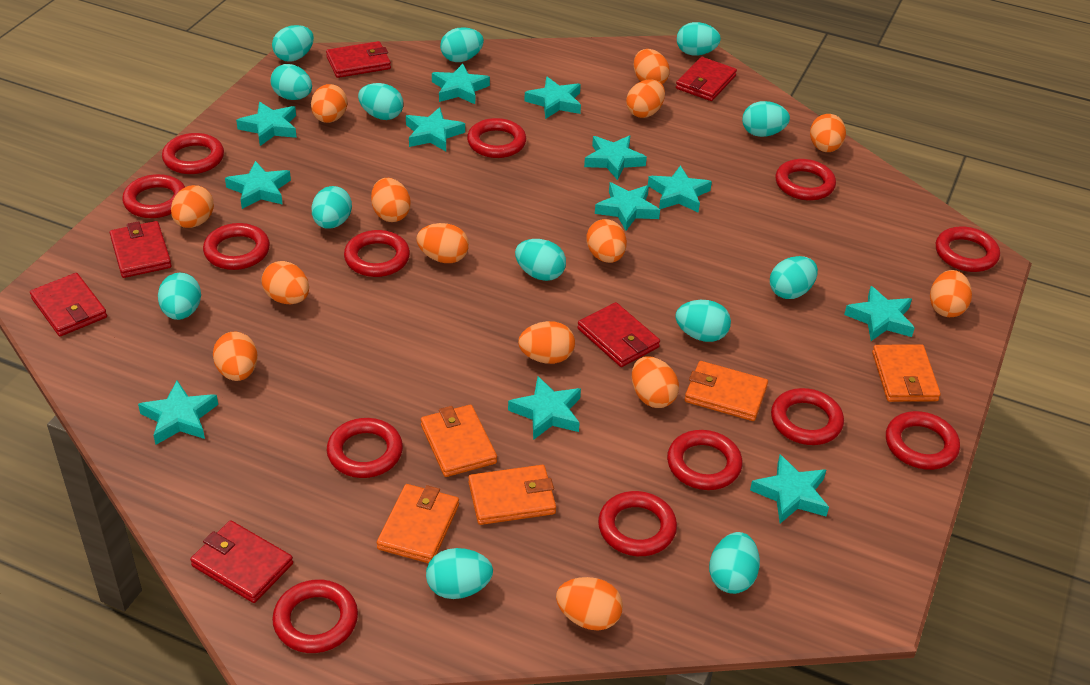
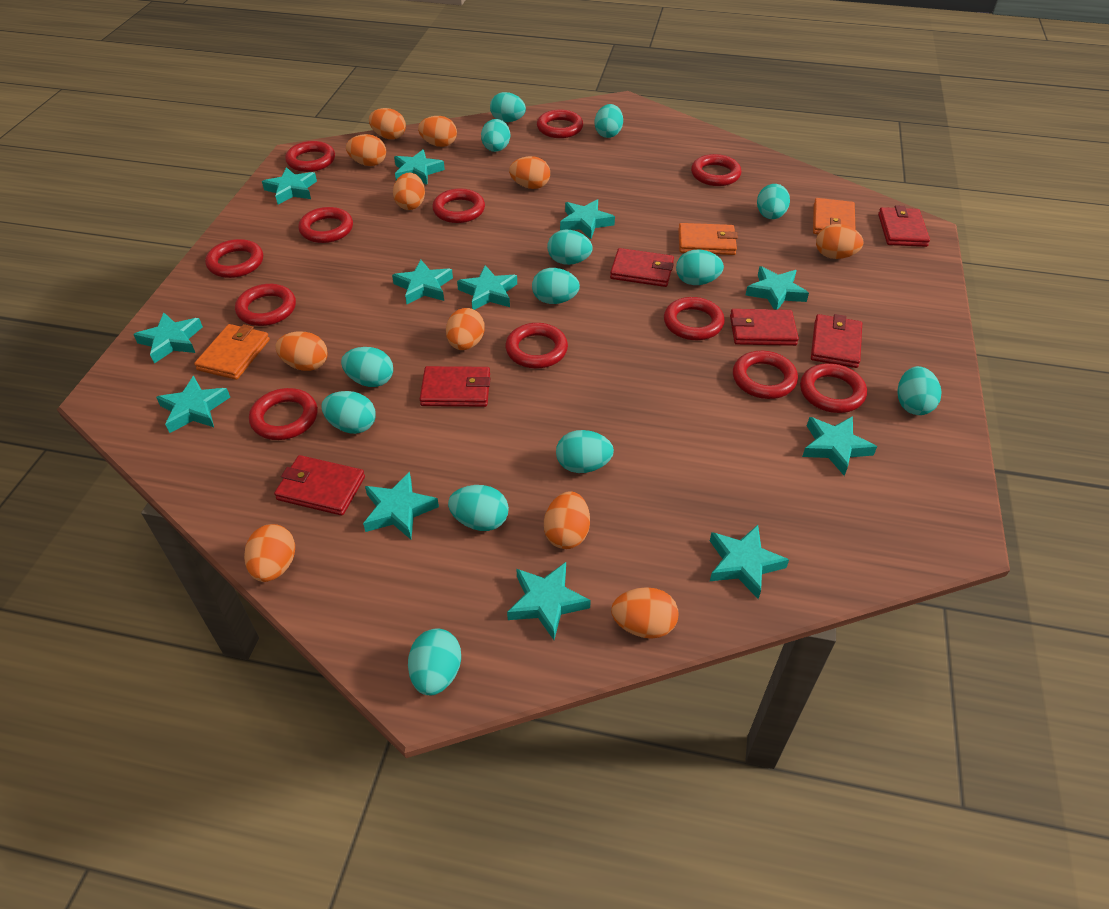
orange egg: [171,185,214,228] [213,332,258,381] [261,261,309,304] [311,84,347,123] [371,178,411,222] [416,223,469,263] [518,321,575,364] [556,577,623,631] [586,219,627,263] [626,80,665,118] [632,356,679,408] [633,49,670,84] [810,114,846,152] [930,270,972,317] = 14 -> [244,524,295,582] [275,332,328,371] [346,134,386,166] [369,108,406,139] [393,172,425,210] [418,116,457,147] [446,308,485,350] [509,156,550,189] [544,491,590,549] [611,587,678,639] [816,224,863,259] = 11
orange wallet: [377,484,459,563] [421,405,497,477] [468,465,556,525] [685,361,768,421] [872,344,941,402] = 5 -> [194,324,270,380] [678,223,738,255] [813,198,856,235] = 3
red ring: [122,174,185,218] [162,133,224,174] [203,223,270,270] [272,580,358,653] [327,418,403,478] [344,230,410,277] [467,118,526,158] [598,491,677,556] [667,430,743,490] [771,388,844,445] [776,159,836,200] [886,411,960,470] [936,226,1000,272] = 13 -> [205,239,263,278] [235,284,296,326] [249,388,318,440] [285,141,335,172] [298,207,353,243] [432,188,485,223] [505,323,568,369] [537,110,583,138] [664,297,725,340] [691,154,742,186] [733,351,798,399] [800,363,867,413] = 12

